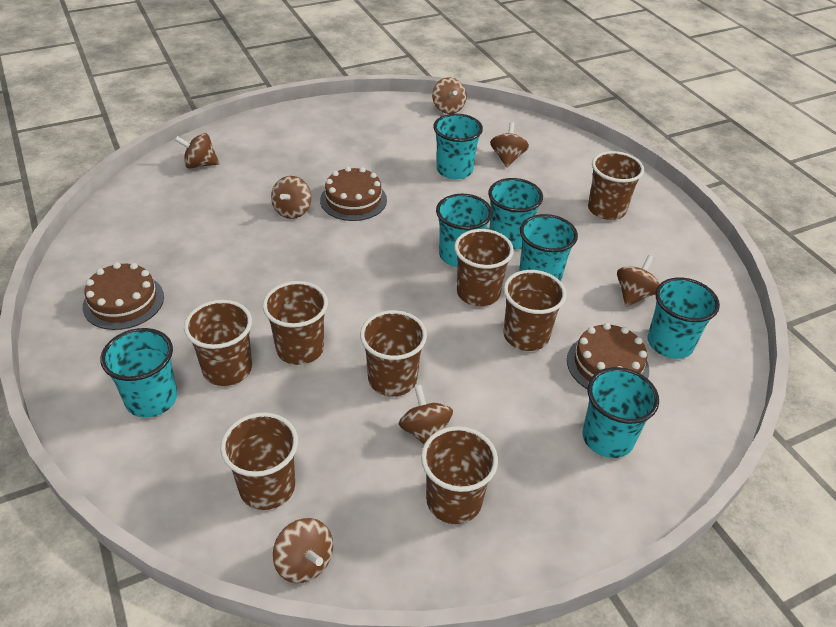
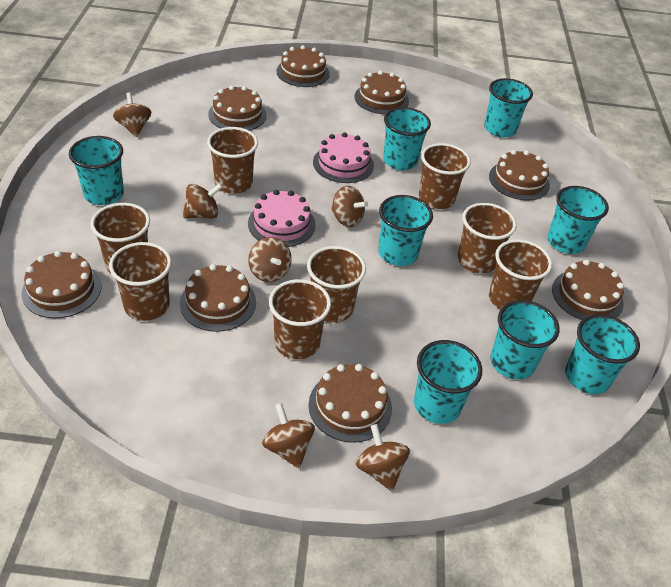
brown cake: [83,262,164,330] [320,166,387,221] [567,323,649,389] = 3 -> [22,251,102,318] [180,264,256,332] [208,85,267,131] [276,45,330,87] [308,364,392,443] [354,71,409,114] [489,150,550,201] [552,260,624,320] = 8
brown spinning top: [175,133,219,169] [271,176,312,219] [273,518,333,583] [399,385,453,444] [432,77,467,114] [490,122,529,168] [617,255,660,307] = 7 -> [113,92,151,137] [183,183,223,218] [248,237,292,282] [262,403,315,468] [331,186,368,227] [356,424,410,491] = 6
pink cake: none = 0 -> [248,190,316,247] [313,132,374,183] = 2
turquoise cup: [100,328,177,418] [434,114,483,179] [436,194,492,267] [488,178,543,250] [519,214,578,281] [583,367,659,458] [647,277,720,359] = 7 -> [69,136,124,205] [379,195,433,266] [383,107,431,170] [414,340,482,424] [484,78,533,137] [490,300,560,379] [547,186,609,254] [565,314,640,394] = 8

